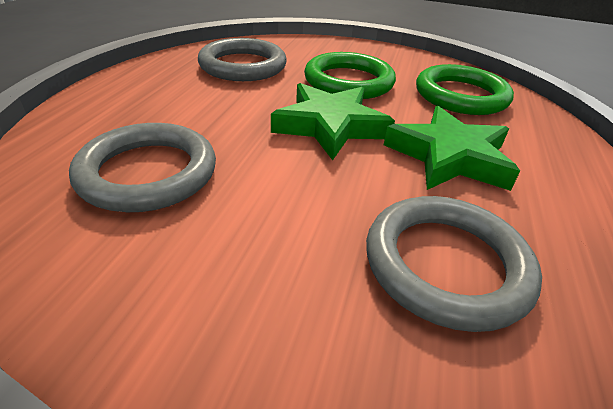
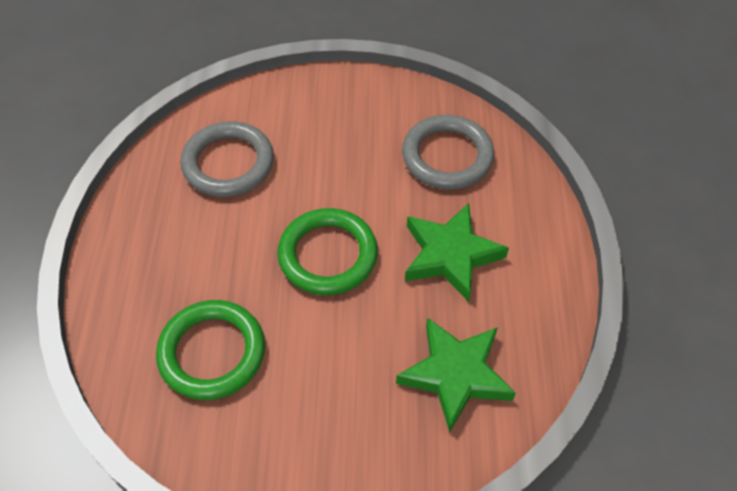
grey ring: [69,123,216,212] [198,38,287,81] [366,196,542,332] = 3 -> [181,121,274,197] [402,115,494,190] = 2

